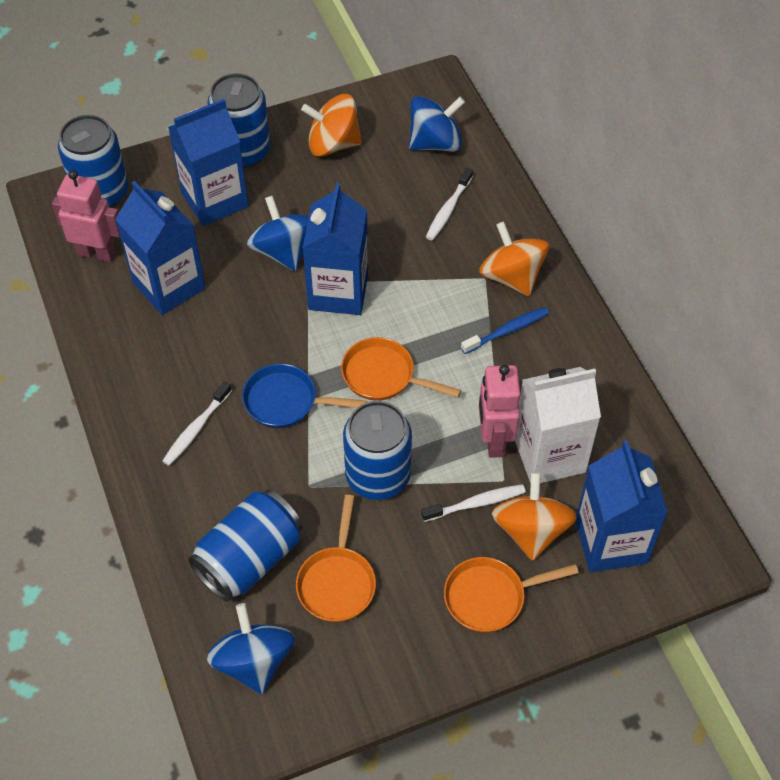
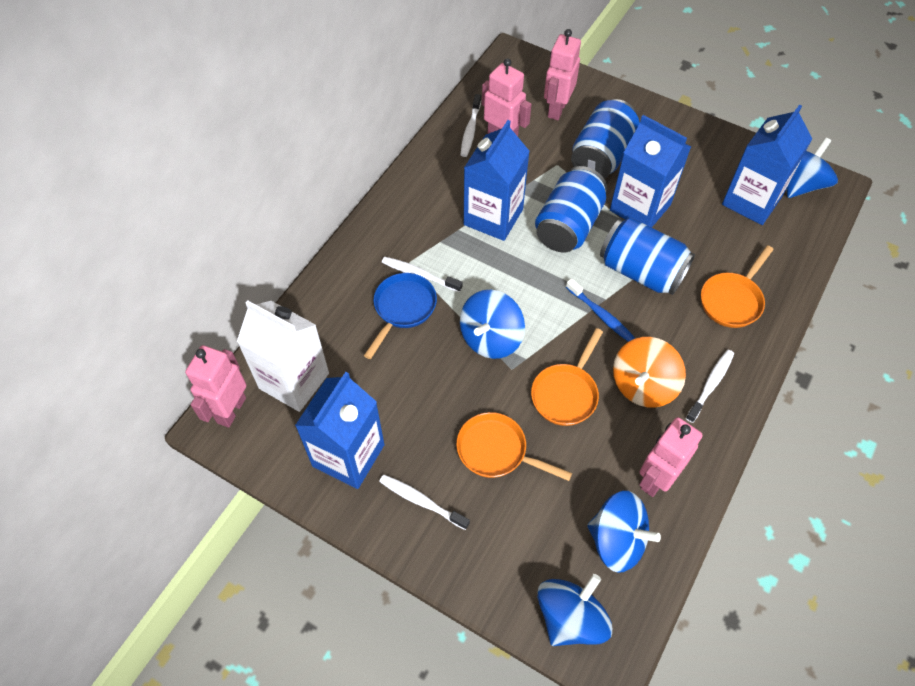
blue can: [58,115,128,208] [188,490,303,602] [207,73,271,168] [343,401,412,500] = 4 -> [535,166,607,253] [571,99,640,179] [600,218,695,295] = 3
blue spinning top: [207,603,295,694] [246,195,309,271] [409,96,465,152] = 3 -> [460,290,525,359] [537,574,612,646] [587,491,661,573] [786,137,838,198] = 4
orange spinning top: [301,94,362,157] [479,221,549,296] [492,472,577,561] = 3 -> [613,337,686,408] = 1
pink robot: [52,170,120,262] [479,365,520,458] = 2 -> [185,345,246,428] [482,58,532,136] [544,29,581,120] [639,417,702,497] = 4
white toothbrush: [162,381,232,466] [421,484,526,522] [426,168,473,240] = 3 -> [379,475,470,530] [382,257,463,292] [461,94,481,157] [686,350,734,423] = 4

